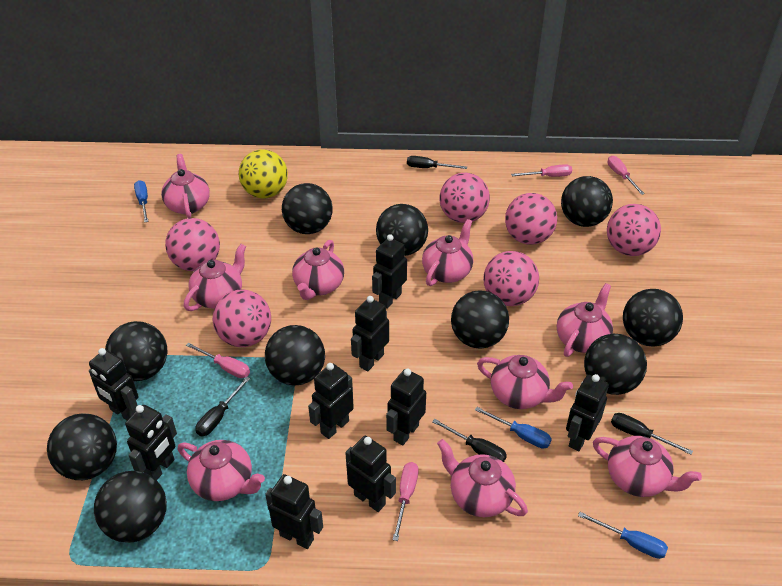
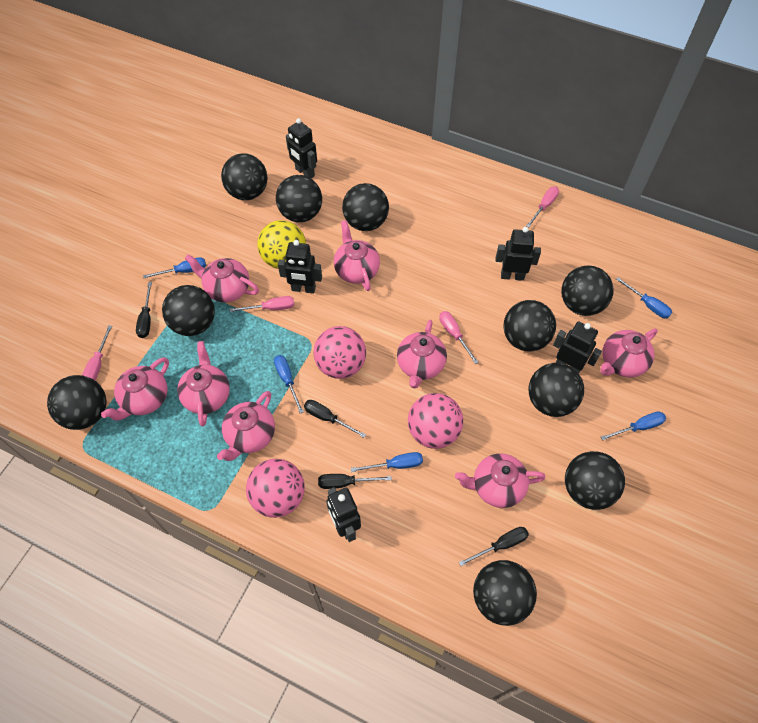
black robot: [89,348,139,420] [125,405,177,480] [265,474,323,549] [308,363,354,439] [345,436,396,512] [351,296,389,371] [372,234,407,309] [386,369,426,445] [566,374,609,451] = 9 -> [278,240,322,294] [286,118,317,178] [327,487,361,542] [496,227,541,281] [553,321,602,374] = 5
blue screwdriver: [134,180,148,222] [475,407,552,449] [578,512,668,559] = 3 -> [143,257,206,278] [274,355,304,414] [351,452,423,472] [601,411,666,440] [616,277,672,318] = 5
pink ball: [165,218,220,271] [213,289,271,347] [439,173,490,223] [483,251,539,306] [505,193,557,245] [607,204,661,256] = 6 -> [246,459,305,518] [313,326,366,379] [408,393,463,449] = 3
pink teapot: [161,154,210,218] [178,440,265,501] [184,244,246,311] [292,240,344,300] [422,219,473,286] [437,439,528,517] [477,355,573,409] [557,283,613,357] [593,436,702,497] = 9 -> [101,357,169,421] [177,341,230,426] [185,254,259,302] [217,391,275,461] [334,220,380,291] [397,320,447,388] [455,453,546,508] [600,329,658,378] = 8

